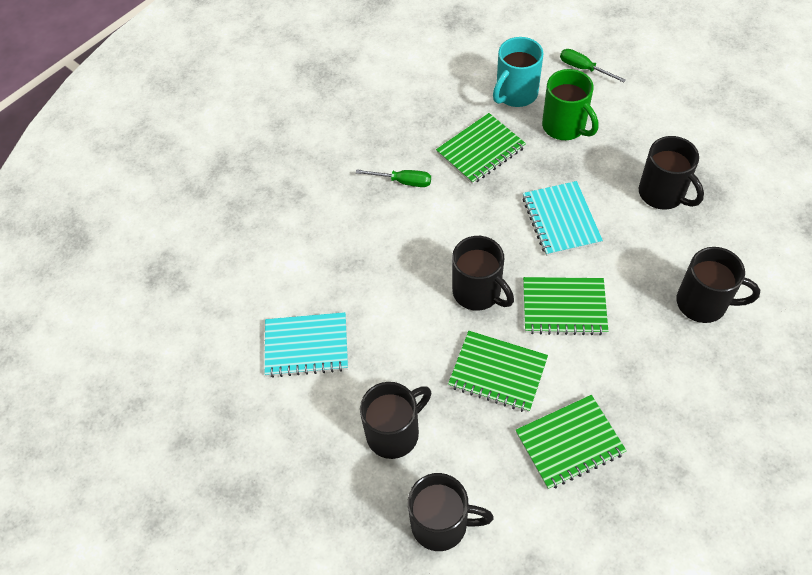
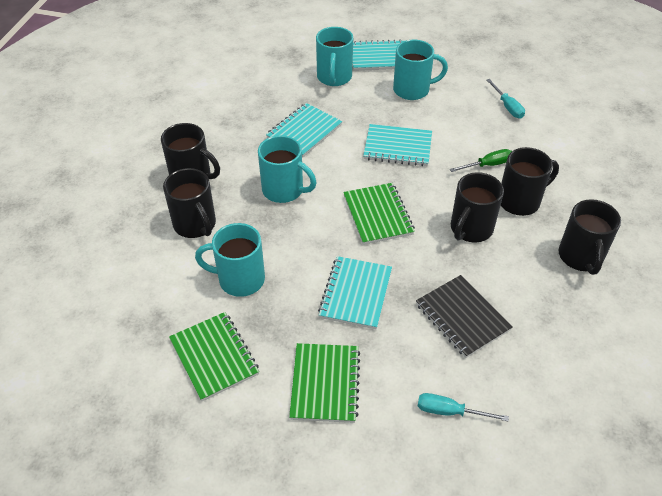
black notebook: none = 0 -> [416,275,513,358] = 1
green mug: [542,69,598,140] = 1 -> none = 0
green notebook: [436,113,526,184] [448,331,548,412] [516,395,627,489] [523,277,608,335] = 4 -> [169,312,259,401] [289,343,360,423] [343,183,415,245] = 3
green screwdriver: [356,169,431,187] [560,49,626,83] = 2 -> [450,149,512,172] = 1
turquoise mug: [493,37,543,107] = 1 -> [195,223,265,297] [258,135,317,203] [316,27,353,86] [393,40,448,100] = 4
turquoise notebook: [265,312,348,378] [522,181,603,256] = 2 -> [266,103,342,157] [318,256,392,329] [353,39,405,71] [363,124,432,166] = 4
turquoise screwdriver: none = 0 -> [418,393,509,421] [487,79,525,118] = 2

